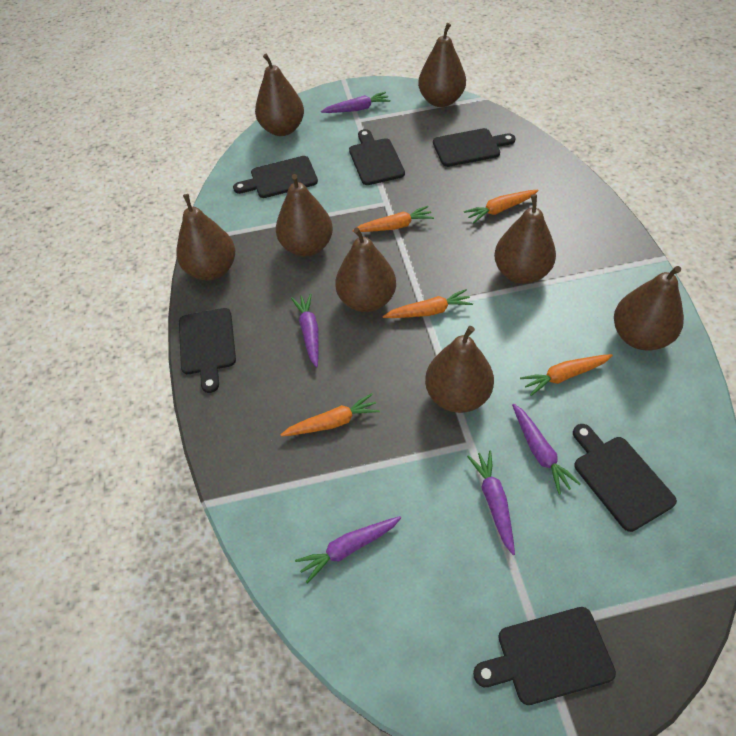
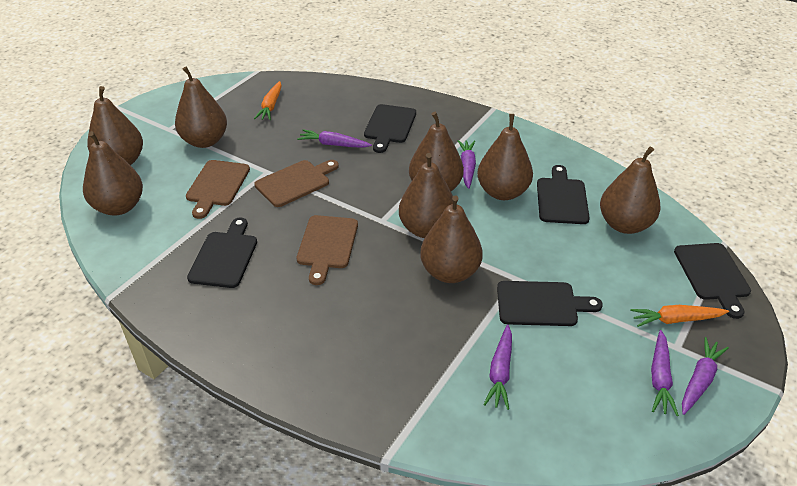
black cutting board: [179,308,236,393] [233,156,318,198] [349,129,405,185] [433,128,516,167] [473,607,616,705] [573,424,677,532] = 6 -> [187,218,257,288] [364,104,416,153] [497,281,603,326] [537,165,590,224] [674,243,751,319] = 5
brown cutting board: none = 0 -> [186,160,250,219] [255,160,339,207] [297,215,358,285] = 3
orange carrot: [280,393,380,436] [352,206,434,232] [382,289,473,318] [464,190,539,224] [520,354,613,396] = 5 -> [254,81,282,120] [630,305,729,327] = 2

